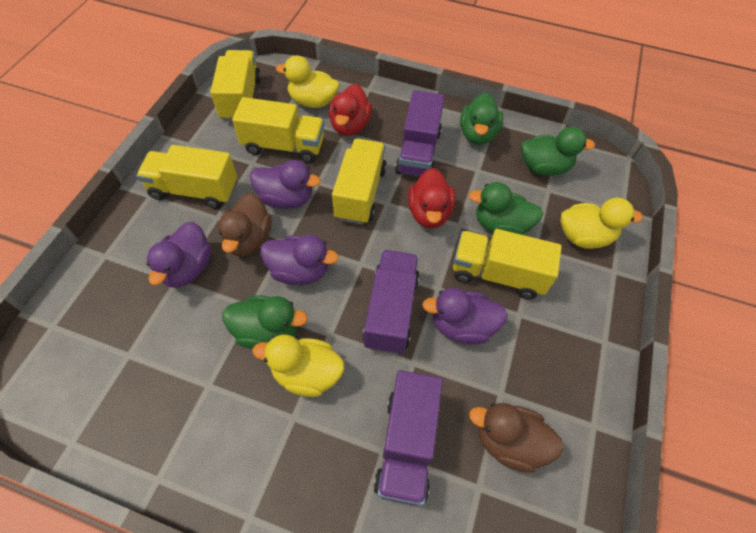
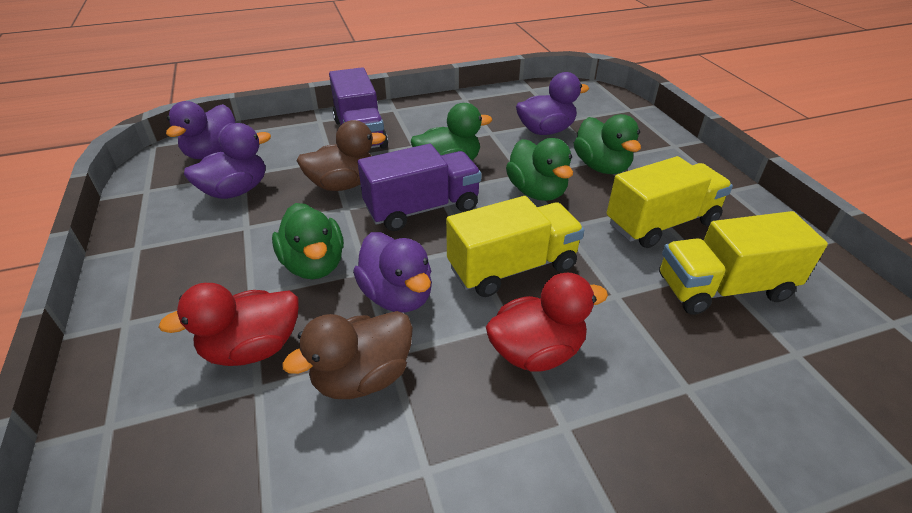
purple truck: [363,250,420,354] [374,370,443,506] [395,90,445,177] = 3 -> [329,67,388,149] [358,144,482,231] = 2
yellow duck: [253,335,344,397] [276,55,339,108] [560,197,643,249] = 3 -> none = 0
yellow truck: [136,145,237,209] [210,50,261,121] [232,97,324,163] [332,139,387,225] [453,229,562,299] = 5 -> [446,196,584,297] [607,156,733,248] [659,211,828,315] = 3

